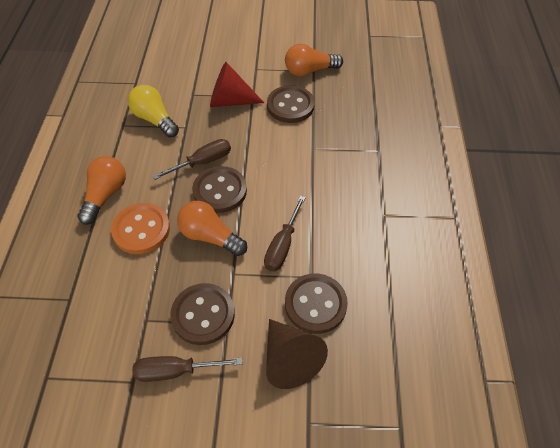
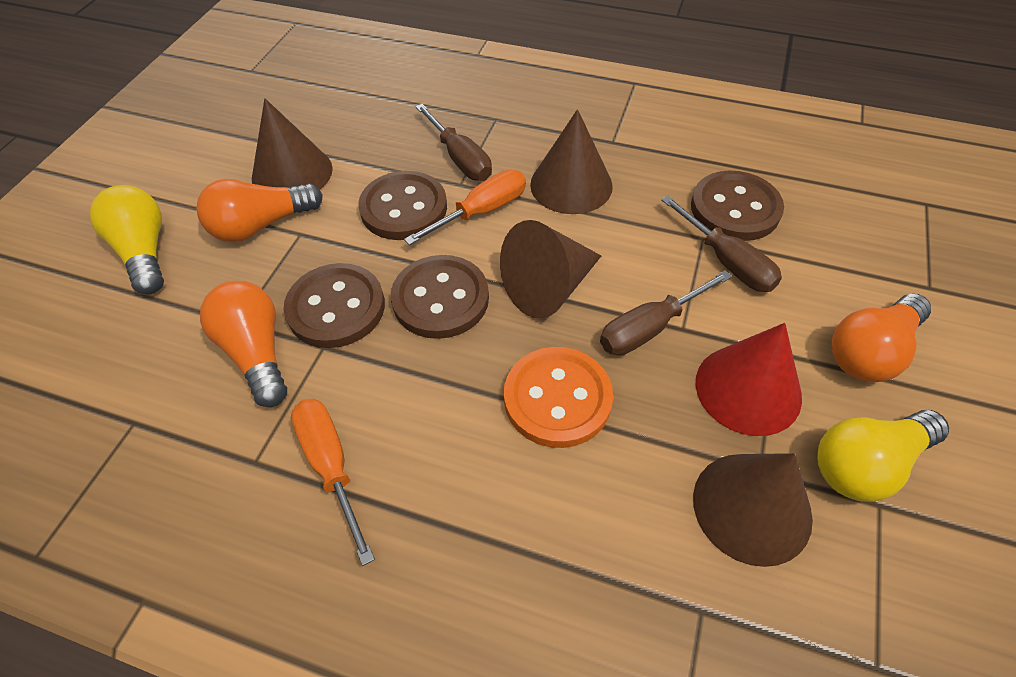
brown cone: [266,319,328,389] = 1 -> [252,98,333,190] [500,220,601,318] [530,109,613,214] [693,453,813,567] = 4
orange screwdriver: none = 0 -> [291,399,375,566] [404,170,526,245] = 2
yellow light bulb: [128,85,179,138] = 1 -> [90,185,164,294] [817,410,949,502] = 2

